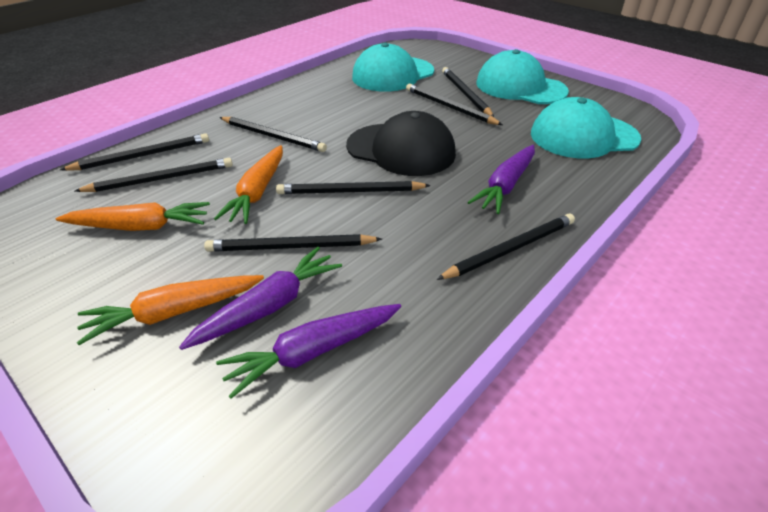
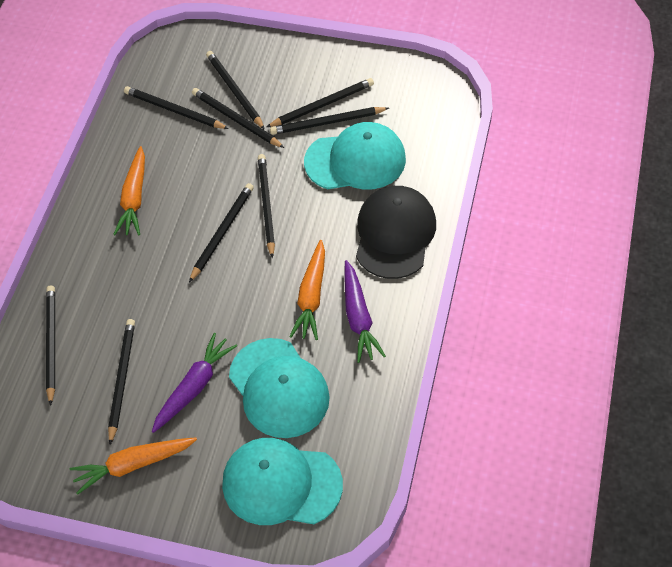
black pencil: [60,133,209,171] [75,158,233,192] [204,234,382,252] [219,117,327,152] [276,181,431,194] [406,84,503,125] [436,213,575,280] [442,67,494,117] = 8 -> [46,286,55,406] [108,319,135,445] [124,86,229,129] [189,183,254,282] [192,88,284,148] [206,51,265,130] [258,154,275,258] [267,78,374,127] [270,107,389,135] = 9
purple carrot: [179,247,342,350] [216,304,401,399] [468,145,535,214] = 3 -> [152,333,237,433] [344,260,386,363] = 2

